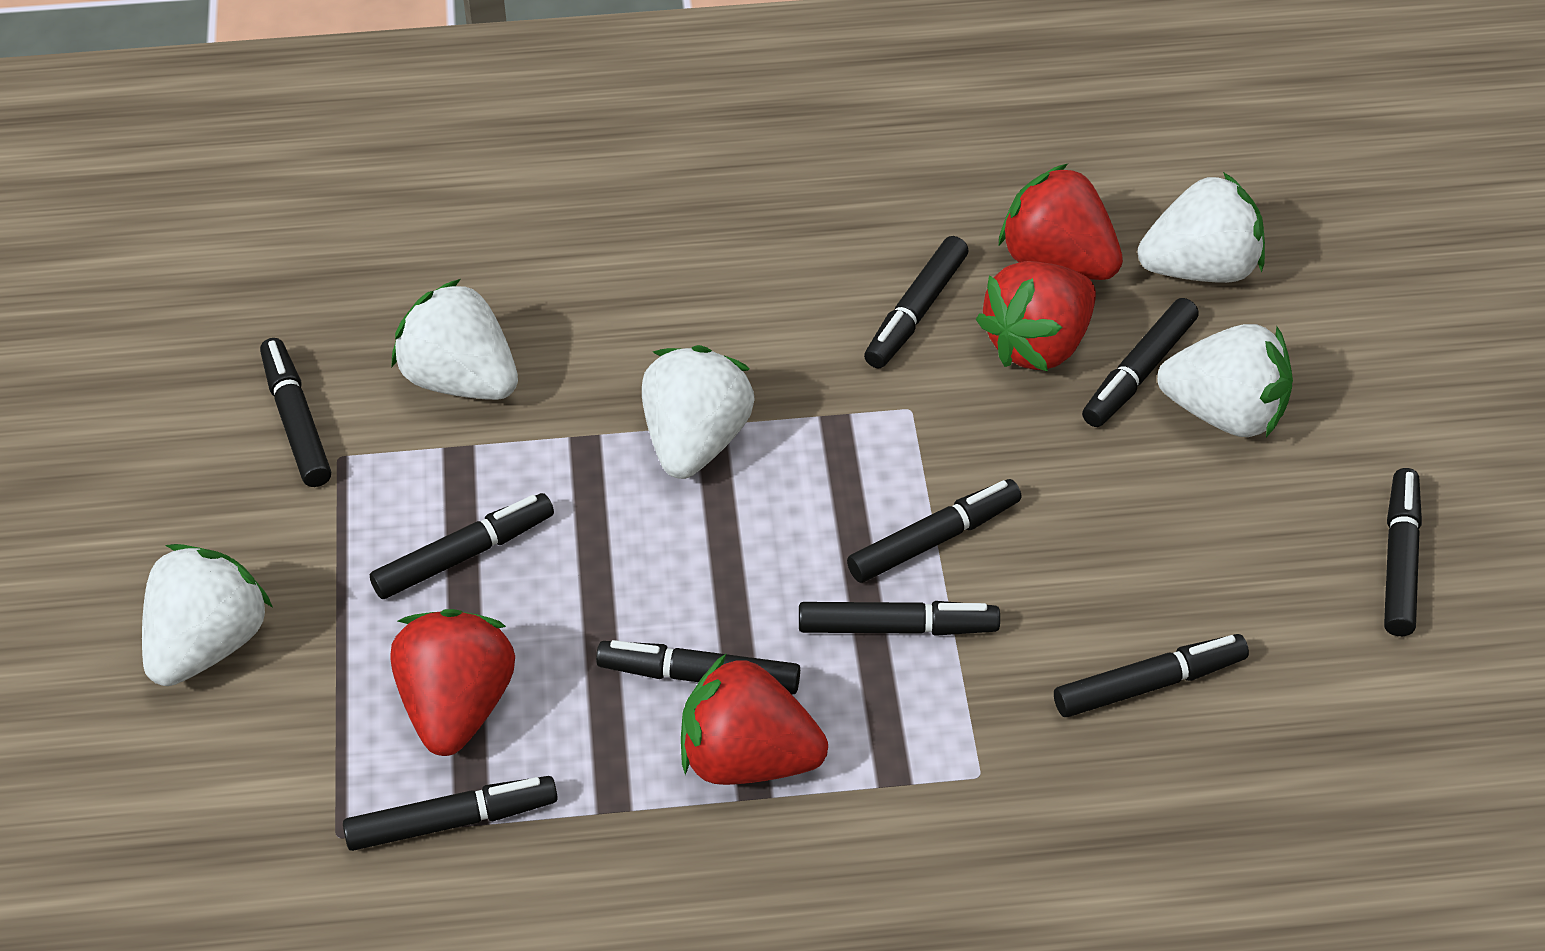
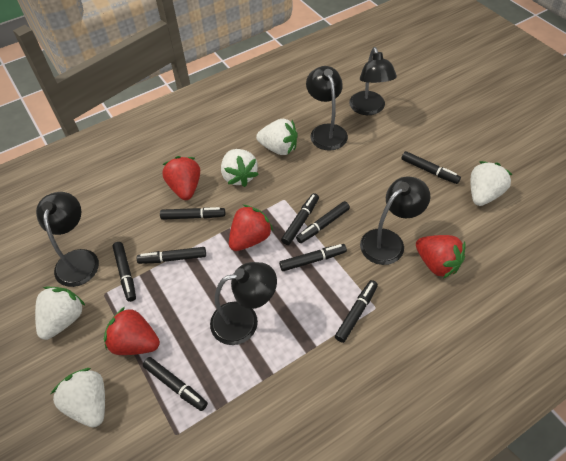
black lamp: none = 0 -> [36,192,99,287] [210,262,277,345] [306,66,348,151] [349,47,397,115] [360,176,430,265] = 5
black marker: [260,338,331,487] [343,776,558,851] [370,493,554,599] [596,640,800,695] [799,601,1000,636] [847,479,1021,583] [864,236,968,368] [1054,634,1249,717] [1082,298,1199,427] [1384,468,1422,636] = 10 -> [113,242,136,302] [137,247,206,264] [143,357,208,411] [160,207,225,220] [279,244,347,271] [281,193,319,245] [296,201,350,243] [335,280,378,343] [401,151,461,184] = 9

